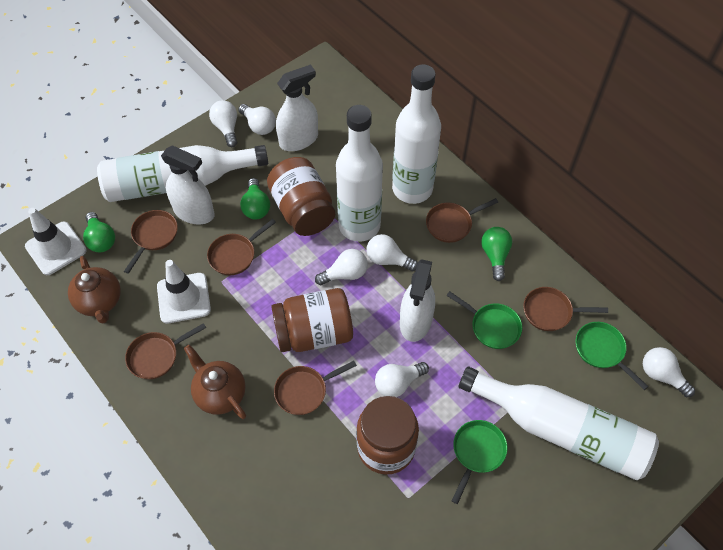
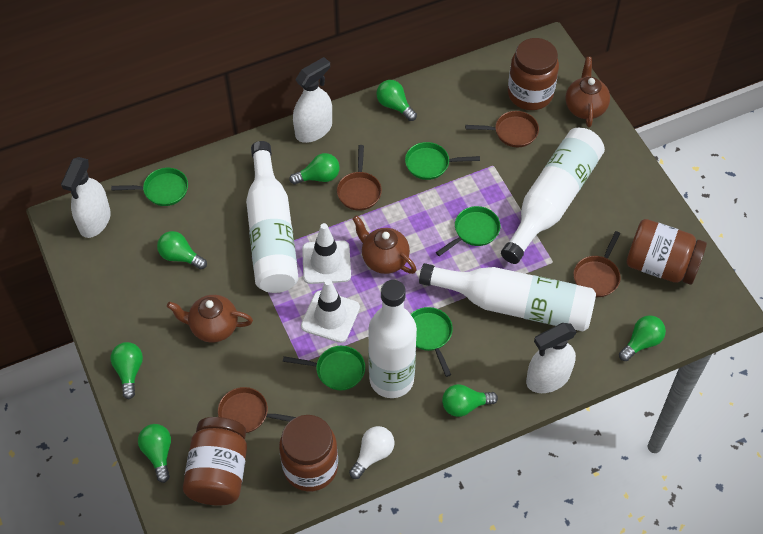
brown jar: [267,157,335,236] [271,288,353,352] [356,396,419,475] = 3 -> [183,417,247,505] [279,415,338,491] [508,38,559,110] [626,219,707,285] = 4
brown pan: [124,210,178,274] [125,323,206,379] [207,219,276,275] [274,361,357,415] [426,198,498,243] [523,287,608,331] = 6 -> [218,387,296,433] [337,145,382,211] [465,111,539,147] [573,231,621,297] = 4
brown teapot: [68,256,121,324] [184,345,246,419] = 2 -> [167,295,253,343] [352,215,417,274] [565,57,610,127] = 3
green light bulb: [83,212,115,252] [240,178,270,219] [481,227,512,281] = 3 -> [111,342,143,399] [138,424,171,483] [157,231,207,269] [289,153,340,185] [376,80,417,121] [442,384,498,417] [619,315,666,361] = 7
green pan: [446,291,522,349] [452,420,508,504] [576,322,649,390] = 3 -> [111,168,188,206] [283,346,365,390] [405,142,480,180] [411,307,453,377] [436,206,500,256] = 5
white light bulb: [209,100,237,147] [238,104,276,135] [315,249,368,285] [366,234,418,271] [375,362,429,397] [643,347,695,397] = 6 -> [349,426,394,479] = 1

